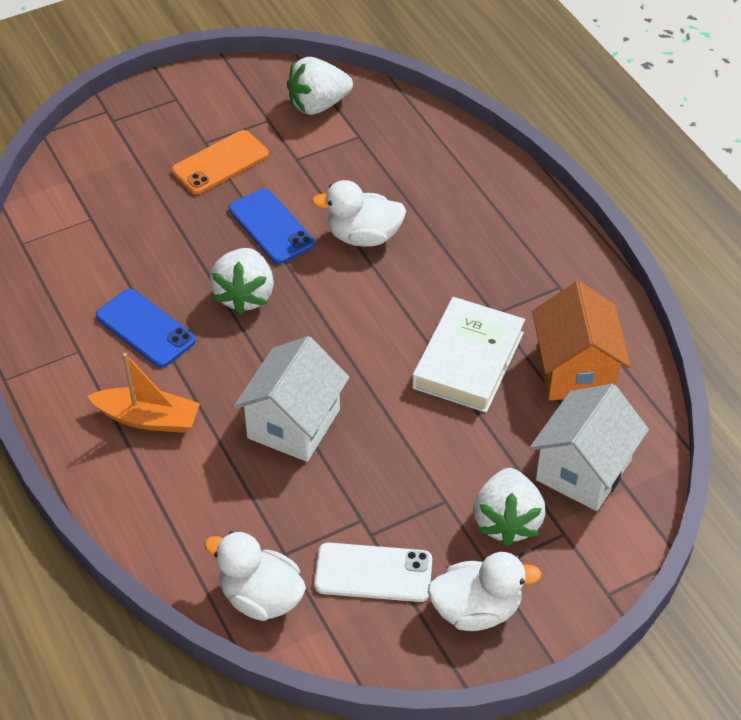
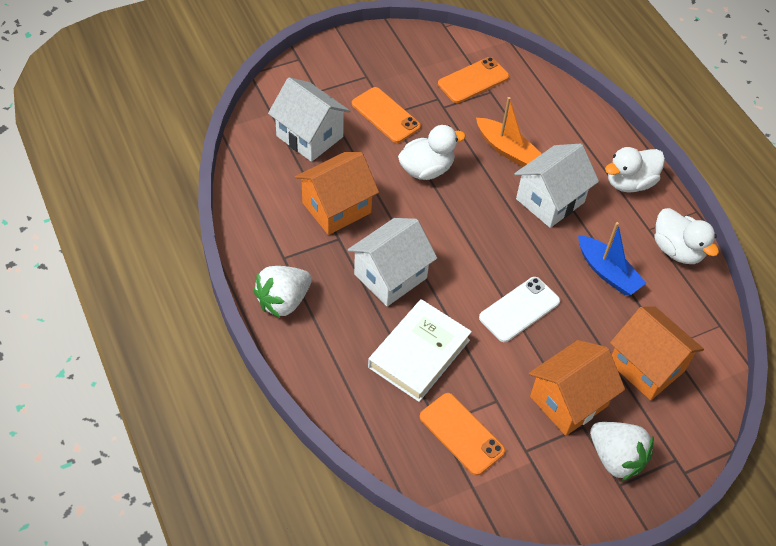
blue boat: none = 0 -> [578,222,646,295] = 1
blue phone: [96,289,196,368] [229,189,315,264] = 2 -> none = 0
orange house: [532,281,631,400] = 1 -> [295,152,379,235] [529,340,625,436] [610,306,704,400] = 3
orange phone: [172,130,269,194] = 1 -> [352,87,421,143] [420,393,505,476] [438,57,509,103] = 3
white house: [233,336,349,462] [529,384,649,511] = 2 -> [268,77,350,162] [348,218,437,306] [514,144,599,228] = 3
white strawberry: [210,248,274,315] [287,57,353,115] [473,468,546,546] = 3 -> [253,266,312,318] [590,422,654,481] = 2

